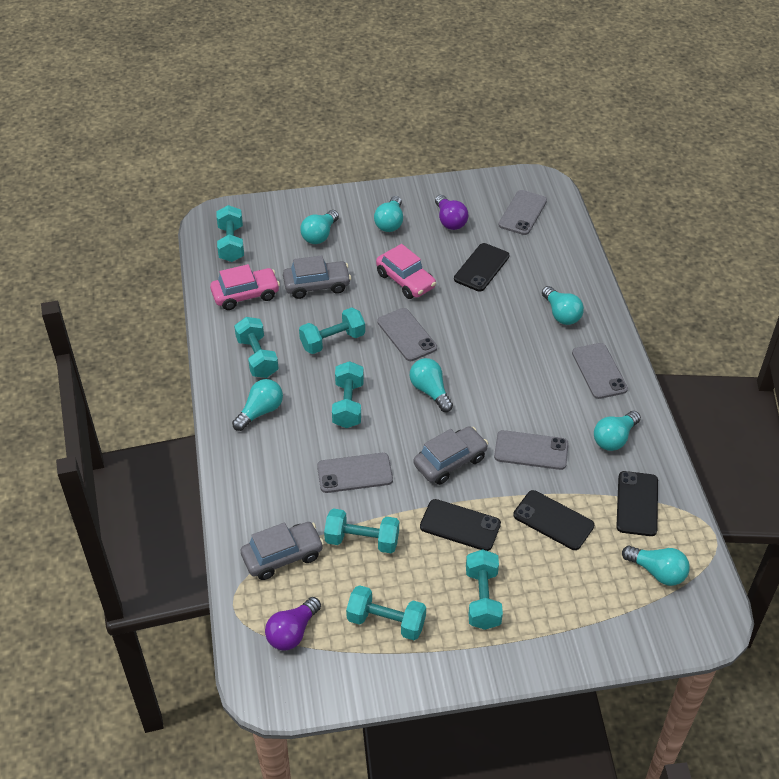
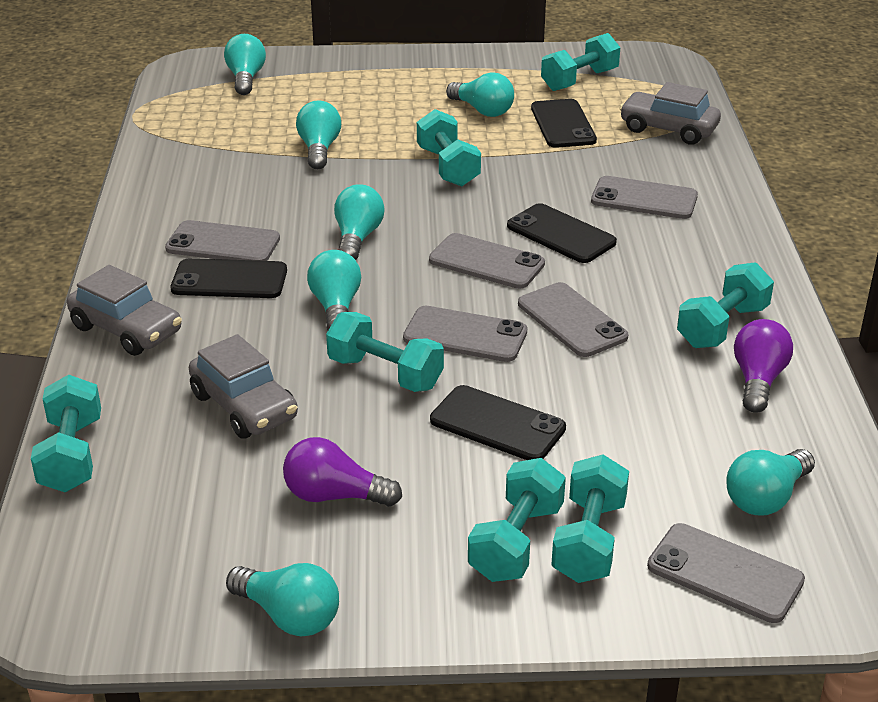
grey phone: [317,453,393,493] [377,308,437,361] [494,430,569,470] [499,190,547,235] [572,343,628,399] = 5 -> [165,220,280,261] [403,306,527,362] [429,233,545,289] [518,282,628,357] [591,176,698,219] [647,523,805,623] = 6
pink car: [210,264,280,310] [376,244,436,299] = 2 -> none = 0

